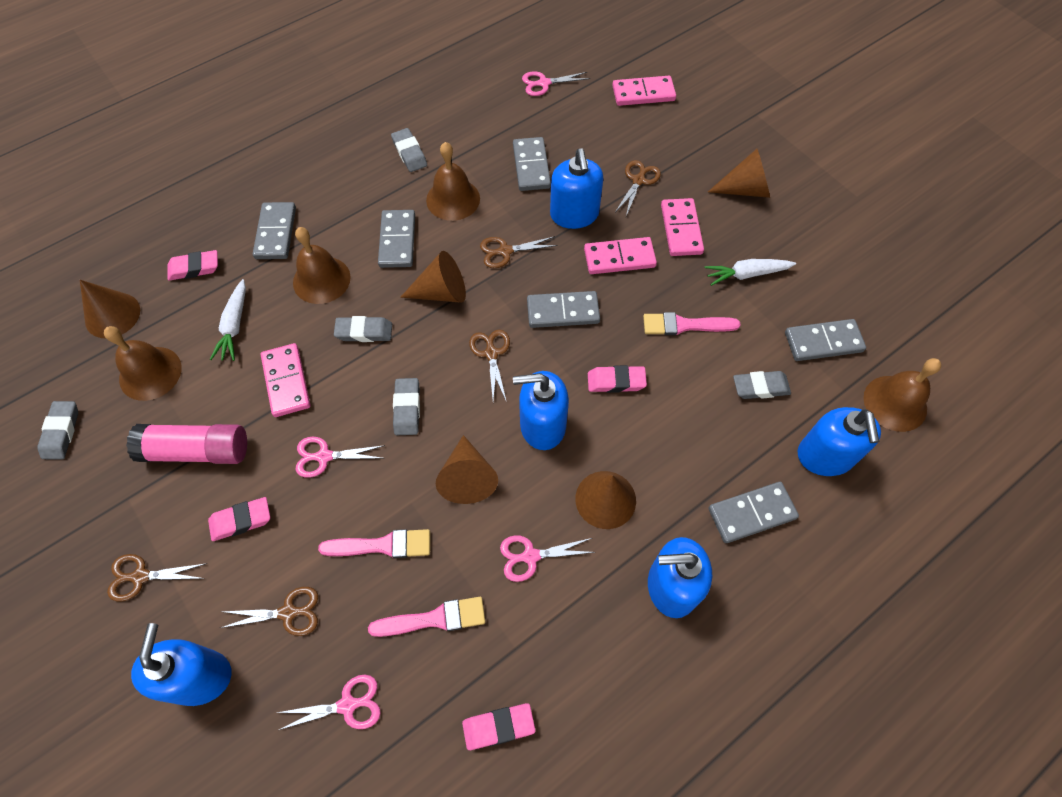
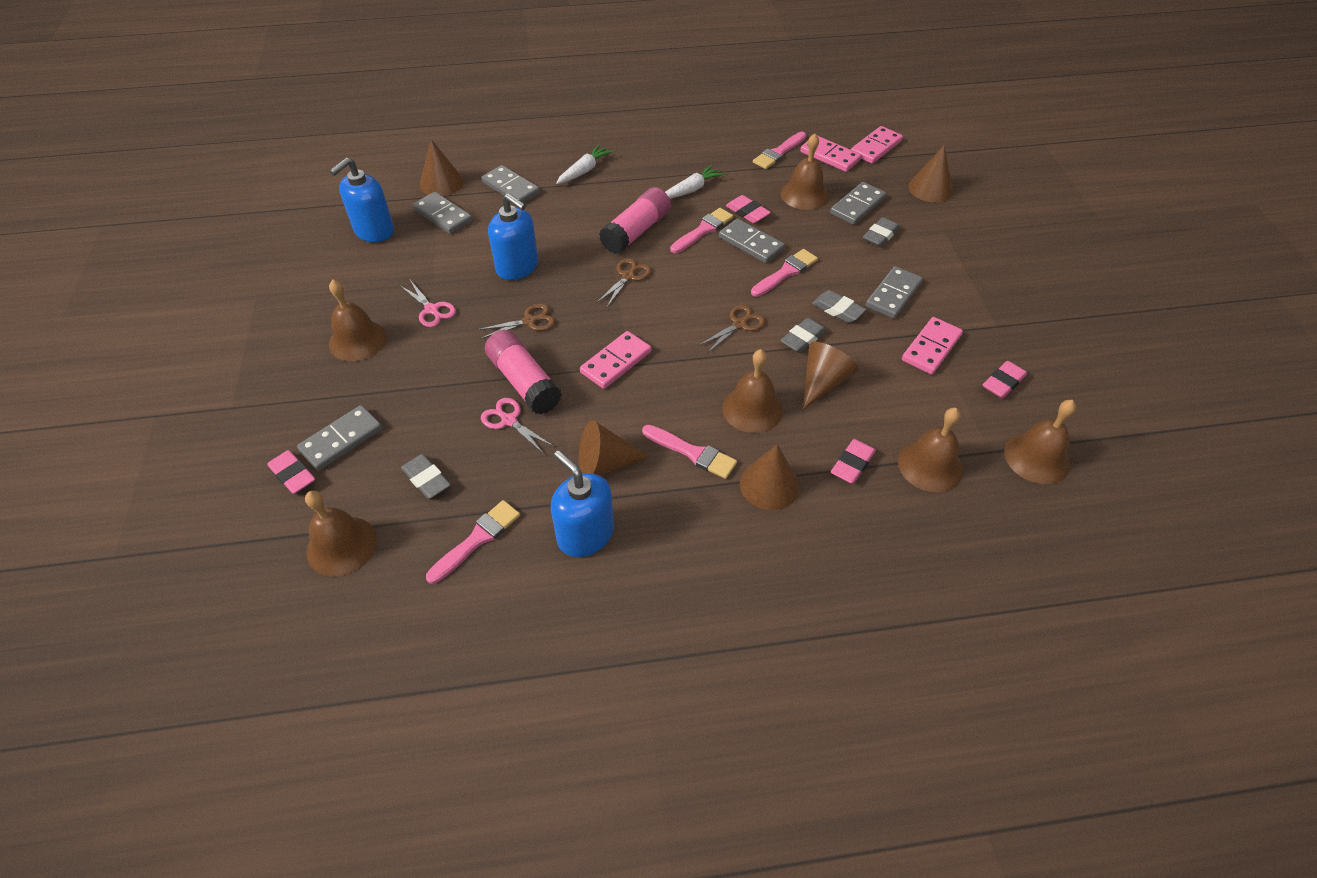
blue soap dispenser: [131,623,231,706] [513,371,569,450] [550,148,603,229] [648,537,712,618] [798,407,881,476] = 5 -> [330,158,394,242] [488,193,538,280] [551,450,614,557] = 3
brown bell: [104,326,182,401] [293,227,351,304] [426,142,480,221] [864,358,941,432] = 4 -> [305,491,377,577] [329,279,387,361] [722,349,783,433] [781,134,829,210] [898,408,963,492] [1004,400,1076,484] = 6
brown scissors: [107,554,207,601] [221,587,318,636] [469,330,510,400] [480,236,558,268] [615,160,661,216] = 5 -> [477,304,555,339] [596,258,652,307] [698,305,766,353] = 3
grey eraser: [38,401,78,460] [334,316,392,342] [391,128,427,172] [393,378,420,435] [733,371,791,399] = 5 -> [401,454,451,499] [781,318,827,353] [812,290,866,323] [863,217,900,247] = 4
pink brush: [318,529,430,558] [368,597,485,637] [643,312,741,335] = 3 -> [426,500,520,584] [642,425,737,479] [670,208,733,253] [751,249,818,297] [753,132,806,169] = 5
pink glue stick: [126,424,247,464] = 1 -> [485,330,562,415] [599,187,671,254] = 2
pink scissors: [276,675,381,730] [296,437,385,478] [500,535,594,582] [522,71,590,96] = 4 -> [401,280,456,327] [481,398,553,454] = 2

